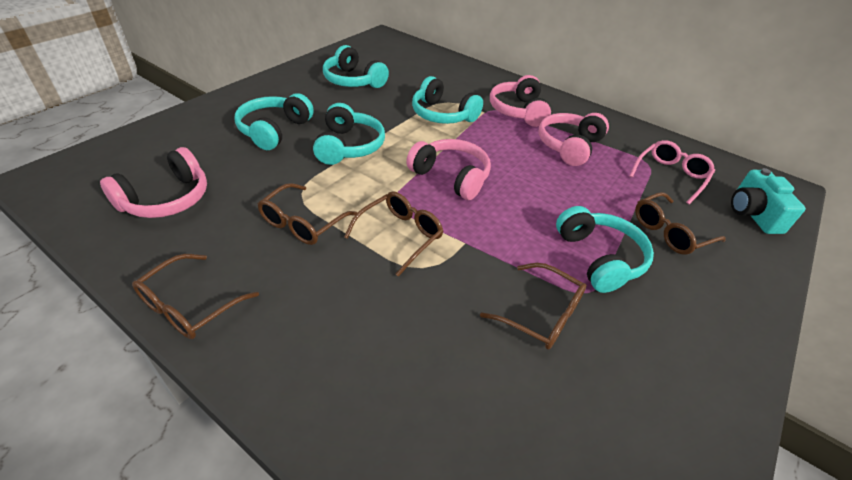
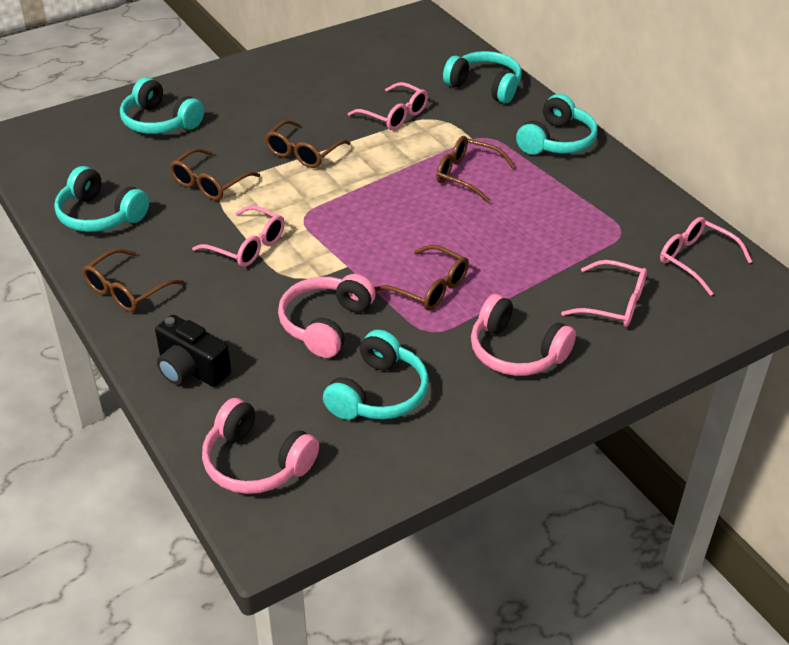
black camera: none = 0 -> [155,315,231,387] = 1
pink glasses: [630,140,715,204] = 1 -> [192,205,285,267] [348,82,428,130] [561,260,647,327] [660,217,752,296] = 4
pink headphones: [100,147,207,218] [406,139,491,200] [490,75,551,127] [539,113,609,166] = 4 -> [202,398,319,494] [278,274,376,358] [471,294,576,376] = 3
turquoise camera: [731,168,806,234] = 1 -> none = 0

